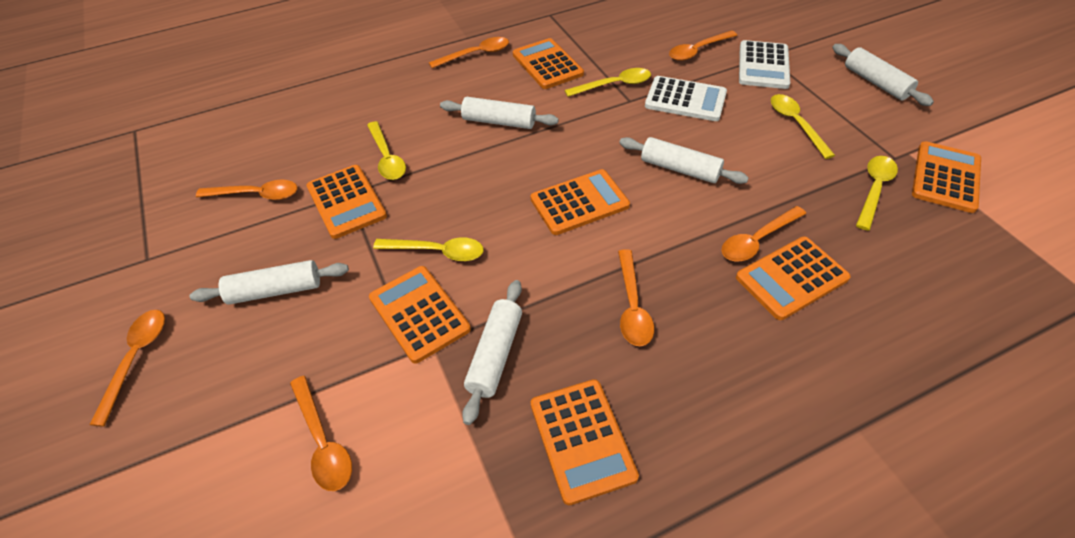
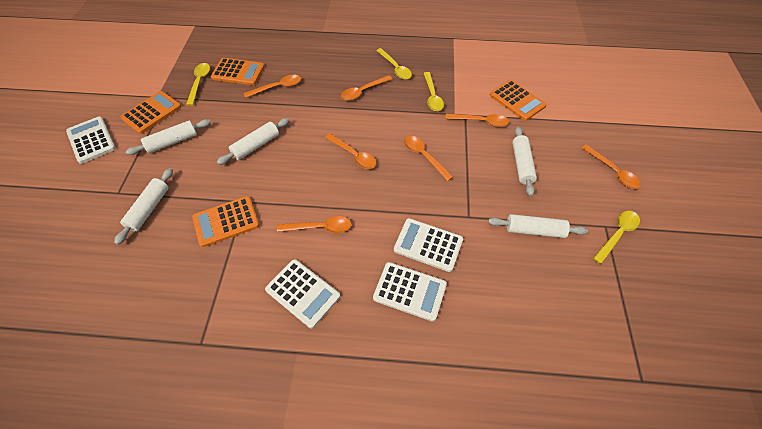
orange calculator: [307,165,387,239] [369,266,471,364] [513,38,584,89] [531,169,630,235] [531,379,639,505] [736,237,851,320] [912,141,981,213] = 7 -> [120,91,181,134] [192,196,259,247] [211,58,265,85] [490,80,547,121] = 4
white calculator: [645,76,727,121] [739,40,790,89] = 2 -> [66,117,116,164] [265,259,340,328] [373,262,447,322] [394,218,463,272] = 4
yellow spoon: [367,121,406,180] [373,237,484,261] [564,68,651,97] [771,94,835,159] [856,156,898,231] = 5 -> [186,63,210,106] [376,48,412,80] [424,72,444,111] [593,211,640,264] = 4

